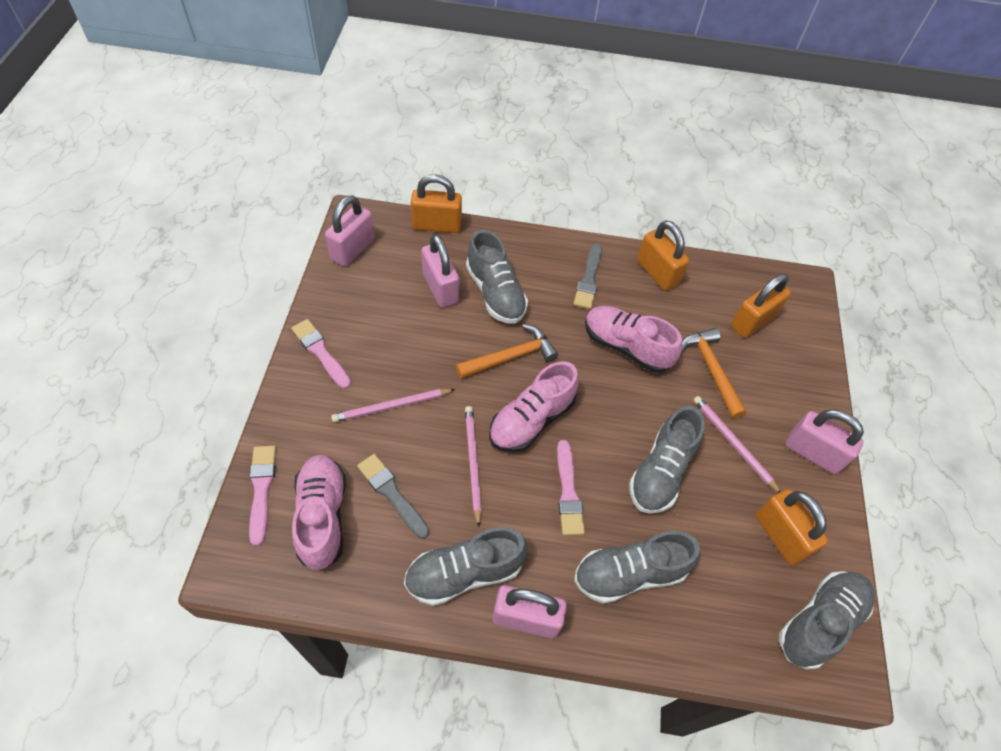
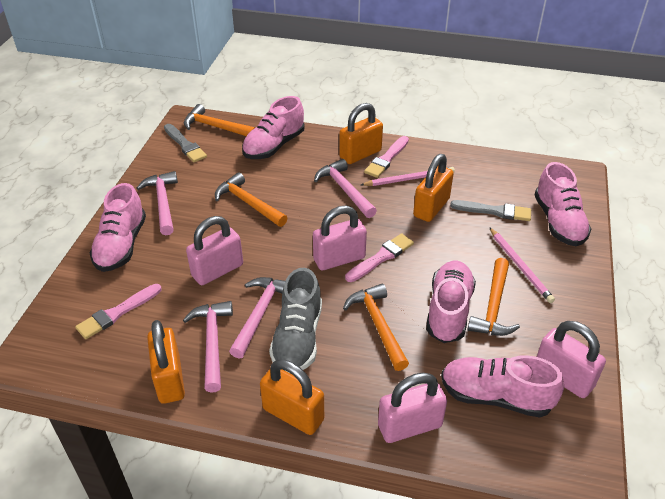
grey shoe: [404,527,528,606] [466,230,528,324] [574,531,700,604] [629,406,705,514] [779,571,875,669] = 5 -> [269,268,322,374] = 1
orange hammer: [456,324,558,379] [681,328,746,419] = 2 -> [184,104,256,136] [215,172,287,227] [343,284,409,371] [467,258,520,336] = 4
pink hammer: none = 0 -> [137,171,178,235] [183,301,233,393] [229,277,285,359] [314,159,377,218] = 4
pink pencil: [331,389,455,422] [465,406,482,527] [694,396,781,493] = 3 -> [361,167,455,186] [489,227,555,303] = 2
pink shoe: [292,455,346,571] [489,361,579,452] [585,306,682,373] = 3 -> [90,183,146,272] [242,96,305,159] [426,261,476,343] [441,355,564,418] [534,162,591,246] = 5

